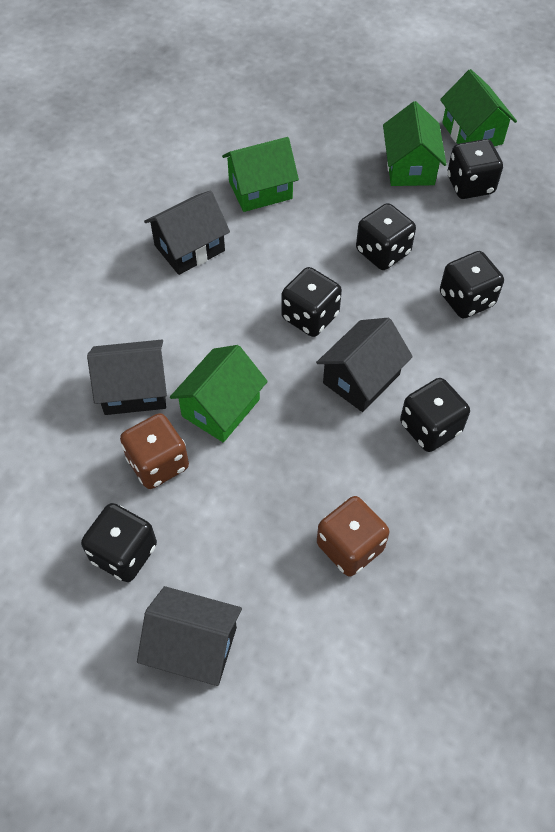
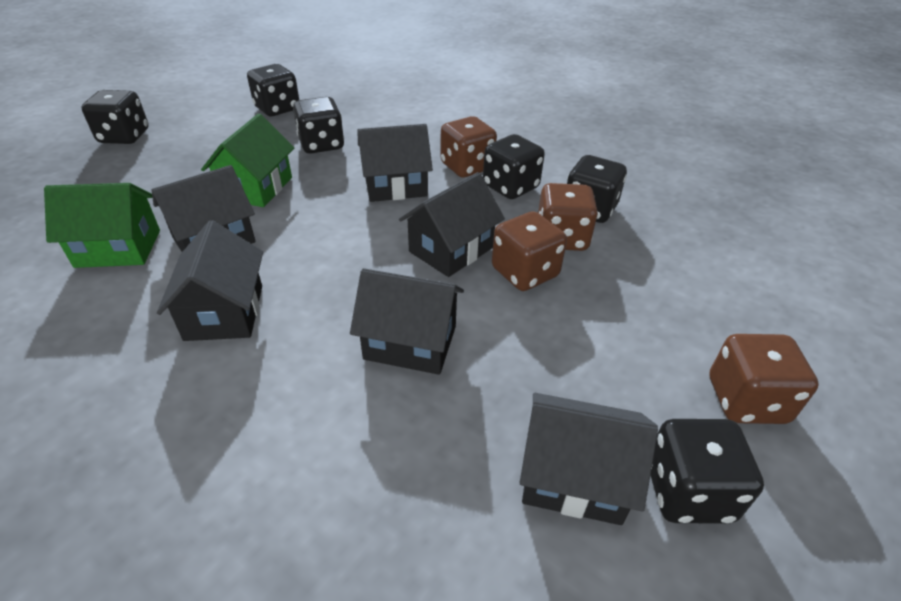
black house: [87,340,167,415] [137,586,242,686] [144,190,230,275] [316,318,413,412] = 4 -> [152,165,256,252] [157,220,263,341] [350,268,464,375] [357,124,433,202] [399,172,505,277] [520,393,658,525] = 6
brown dice: [120,413,189,489] [317,496,389,577] = 2 -> [440,116,497,177] [492,211,567,291] [538,183,598,251] [709,334,819,424] = 4
green house: [170,345,268,442] [222,137,299,212] [383,101,447,186] [440,69,517,147] = 4 -> [44,183,160,268] [201,113,294,207] = 2

